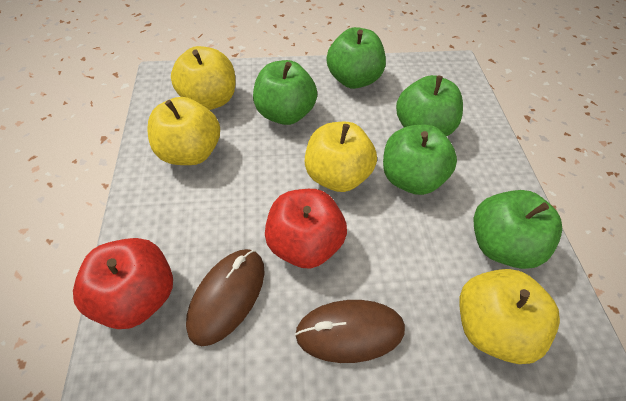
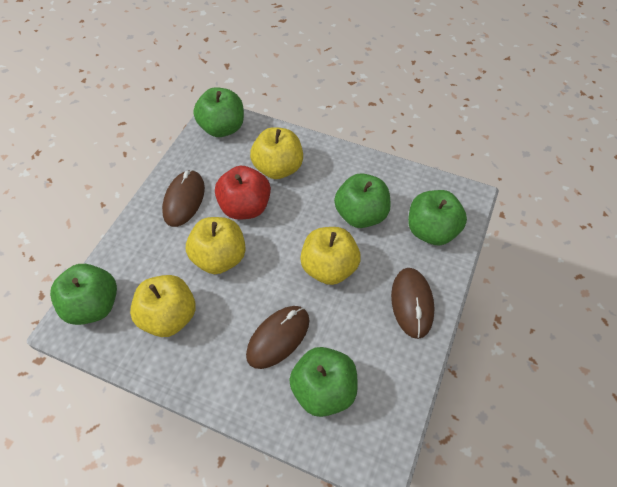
brown mouse: [186,249,264,346] [295,300,405,363] = 2 -> [162,170,205,227] [246,306,309,369] [391,268,434,339] = 3
red apple: [73,238,173,329] [265,189,347,269] = 2 -> [215,166,271,220] = 1

